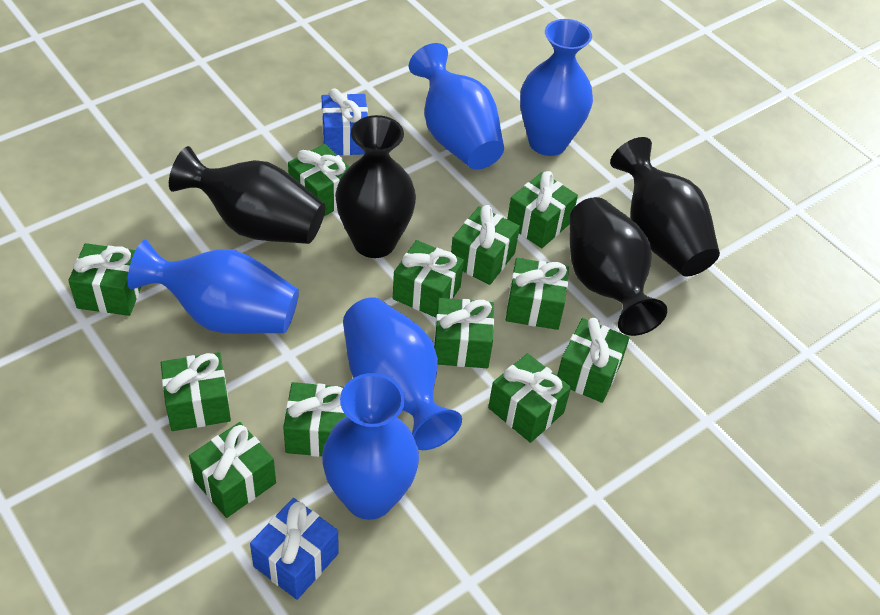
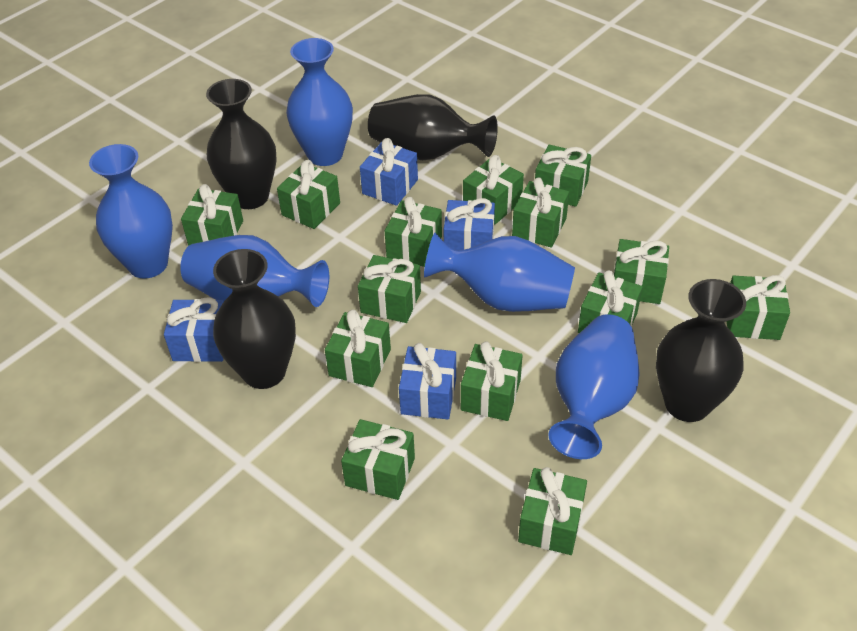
blue gift: [250,498,339,600] [322,88,368,156] = 2 -> [164,297,224,362] [360,138,418,206] [399,343,456,419] [444,198,495,250] = 4
green gift: [68,243,142,316] [161,352,231,431] [189,422,276,518] [283,382,346,457] [288,144,350,216] [393,240,464,318] [434,298,494,368] [451,205,520,285] [488,353,571,443] [506,258,569,330] [507,171,578,248] [557,318,630,403] = 12 -> [181,184,243,246] [277,160,340,229] [325,310,391,387] [341,419,415,500] [358,255,421,323] [385,197,442,267] [461,341,523,421] [463,155,524,224] [512,178,569,248] [518,467,587,555] [535,144,591,207] [578,270,643,333] [613,239,669,304] [726,275,790,340] = 14

